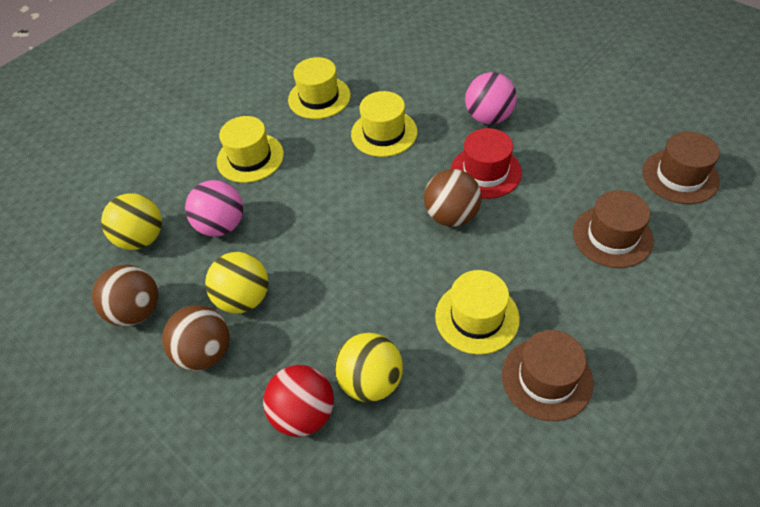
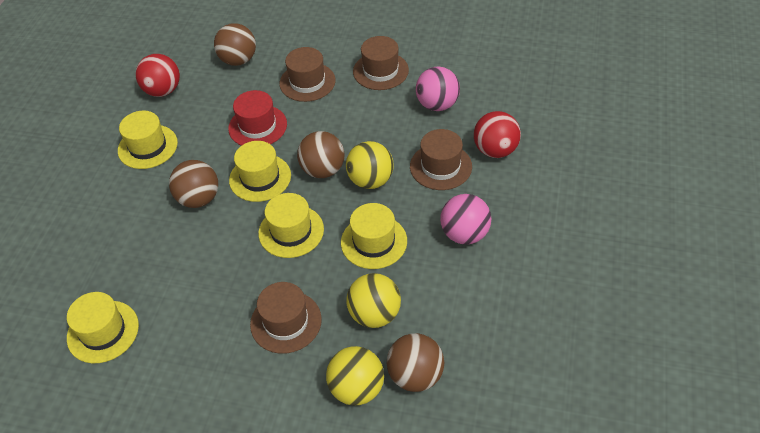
brown ball: [92,265,158,326] [162,305,230,371] [424,169,482,226] = 3 -> [169,160,218,208] [214,23,256,66] [297,131,345,178] [387,333,444,392] = 4
brown hat: [502,330,593,421] [573,190,654,268] [642,131,720,204] = 3 -> [250,282,322,354] [279,47,336,102] [353,36,409,90] [410,129,472,190] = 4
red ball: [263,365,334,437] = 1 -> [136,54,180,97] [474,111,521,158] = 2
yellow hat: [217,116,284,183] [288,57,351,119] [351,91,417,157] [435,270,520,355] = 4 -> [67,292,139,363] [118,111,178,169] [229,141,291,202] [258,193,324,258] [341,203,407,269] = 5

